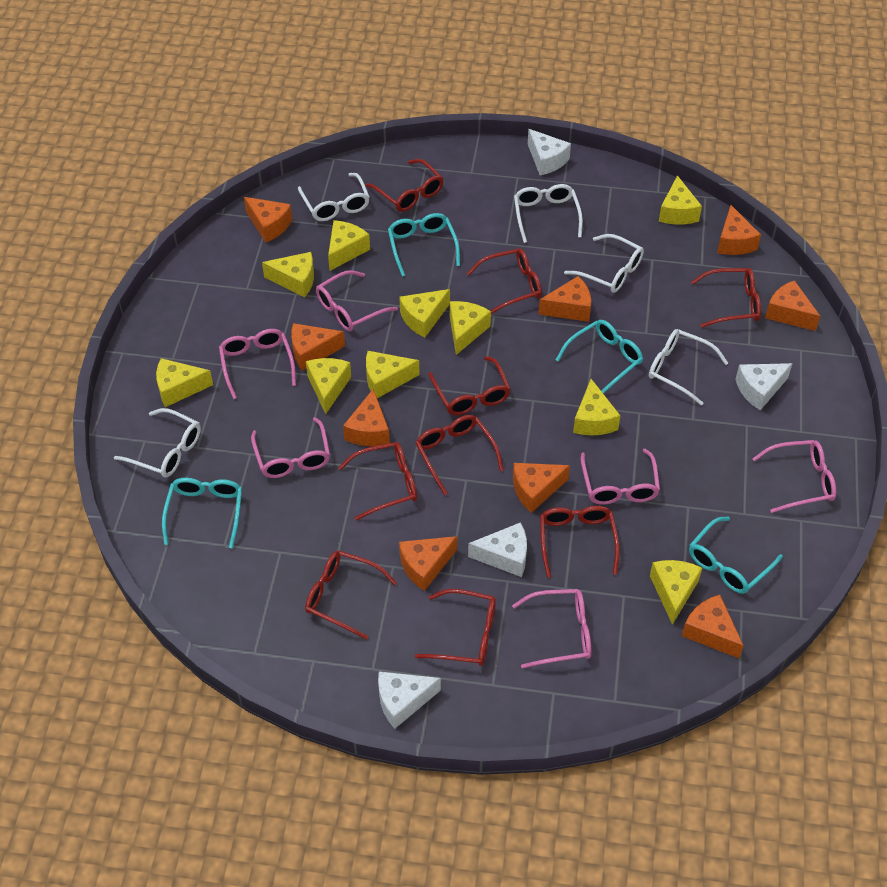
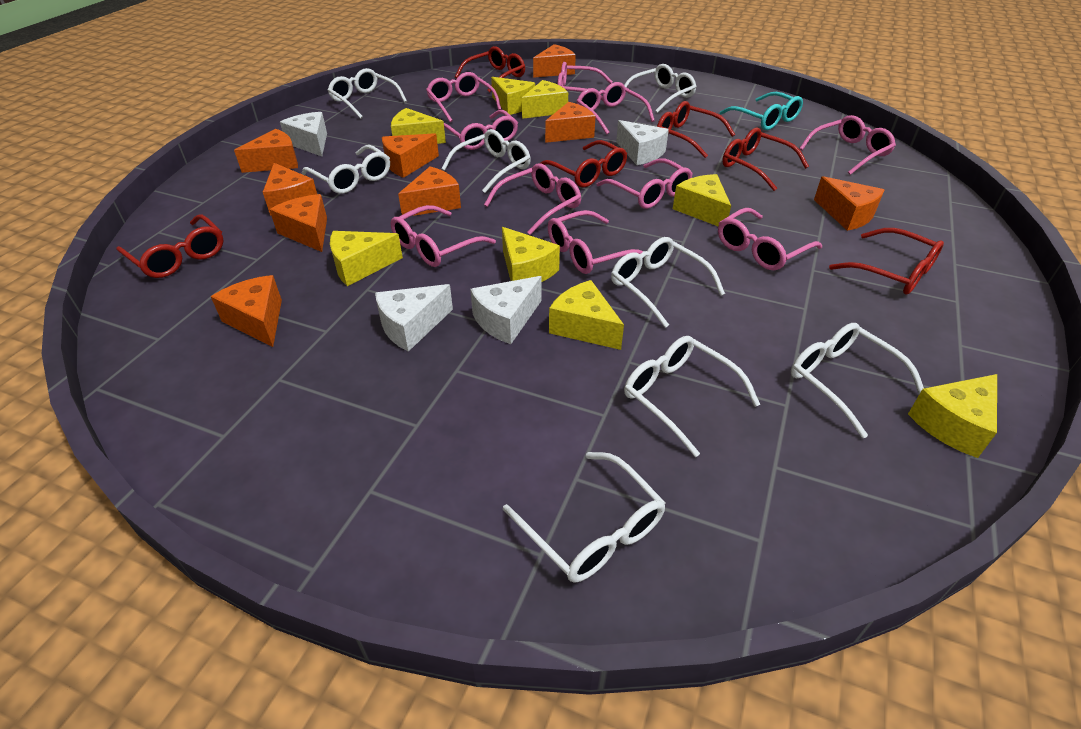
pink glasses: [219,329,296,399] [251,417,330,478] [316,270,398,331] [512,589,591,669] [581,449,660,505] [752,440,836,513] = 6 -> [391,205,496,267] [426,72,502,122] [444,110,518,150] [484,163,581,235] [548,210,643,274] [557,62,613,101] [577,82,655,134] [597,158,693,209] [718,208,822,270] [799,115,896,175] = 10
red glasses: [305,551,397,640] [338,442,417,521] [366,159,443,212] [415,589,496,666] [416,415,504,495] [428,356,510,415] [467,248,542,314] [540,506,620,578] [691,268,761,328] = 9 -> [117,214,224,278] [455,46,525,92] [540,140,627,187] [657,101,735,158] [722,128,809,191] [829,228,944,295] = 6
turquoise glasses: [162,478,242,548] [388,213,460,277] [556,320,643,394] [689,516,783,594] = 4 -> [720,92,803,130] = 1
white glasses: [114,408,201,477] [298,173,370,221] [514,184,583,243] [564,234,644,293] [649,329,728,406] = 5 -> [302,145,390,194] [328,68,407,119] [441,129,531,193] [503,452,666,583] [611,237,725,328] [624,64,697,113] [624,336,760,457] [791,323,924,438] = 8
yellow cheese: [156,358,213,407] [262,252,314,297] [306,358,351,414] [328,220,370,271] [366,351,419,398] [399,289,450,338] [450,301,491,355] [573,379,621,435] [650,560,702,625] [659,175,702,225] = 10 -> [330,231,403,286] [391,108,446,144] [491,77,535,115] [502,227,560,282] [522,80,568,119] [549,280,624,350] [673,174,731,226] [908,374,997,458] = 8

